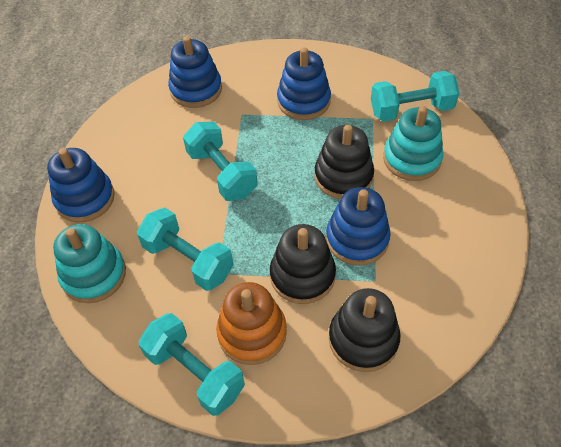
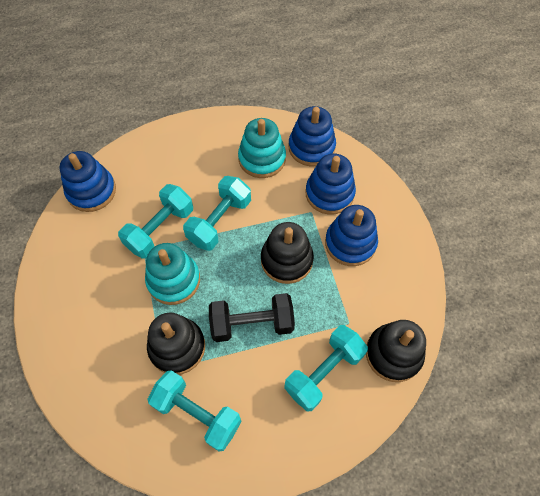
black dumbbell: none = 0 -> [209,293,295,342] = 1
orange stacking toy: [216,282,287,365] = 1 -> none = 0

